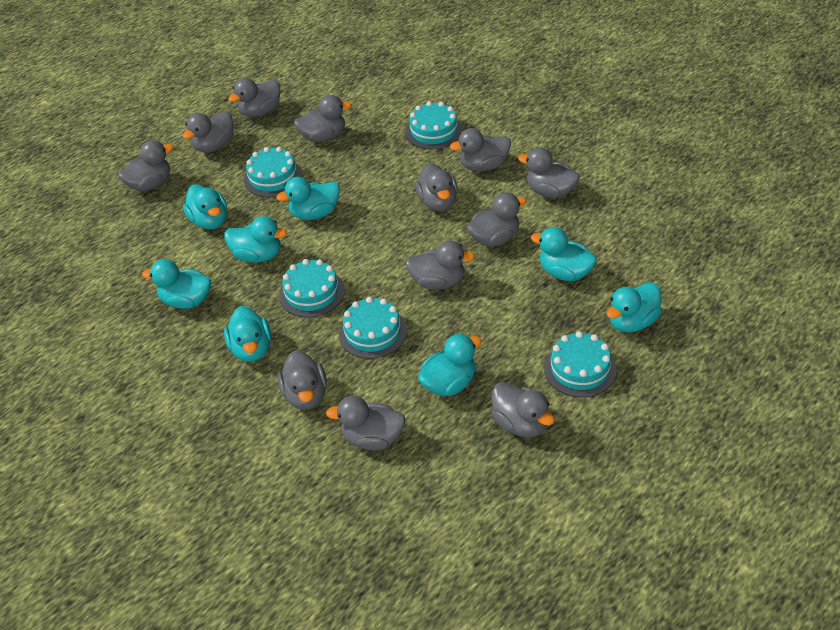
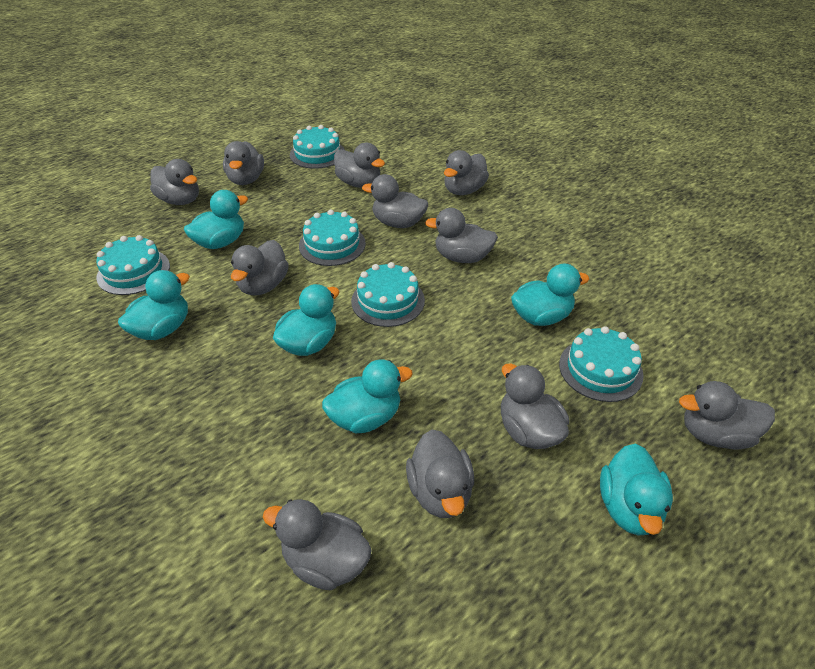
grey duck: [118,140,174,192] [183,111,234,152] [228,78,280,117] [278,350,327,410] [294,95,352,142] [326,395,406,450] [405,241,475,290] [415,163,458,211] [450,128,511,171] [467,192,527,247] [491,382,555,438] [518,147,580,198] = 12 -> [150,159,199,205] [223,141,264,185] [231,240,289,296] [263,499,372,590] [334,143,385,188] [362,174,428,228] [406,429,474,518] [425,208,498,263] [444,150,489,195] [501,363,569,449] [679,381,775,449] = 11
turquoise duck: [142,259,211,309] [183,184,227,229] [224,216,287,262] [224,306,271,362] [276,177,340,220] [418,334,482,396] [531,227,597,281] [606,282,662,333] = 8 -> [118,270,190,340] [184,190,248,249] [273,284,339,356] [322,359,413,433] [511,264,590,326] [600,443,673,536] = 6

